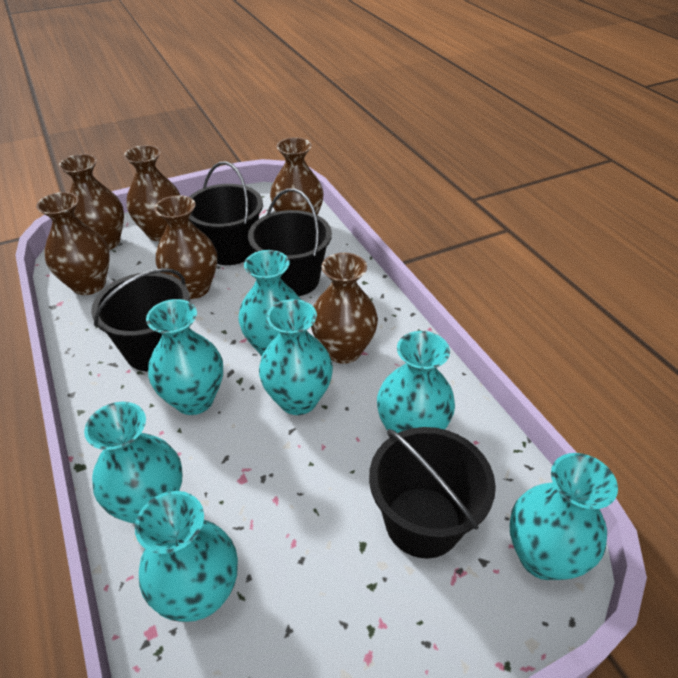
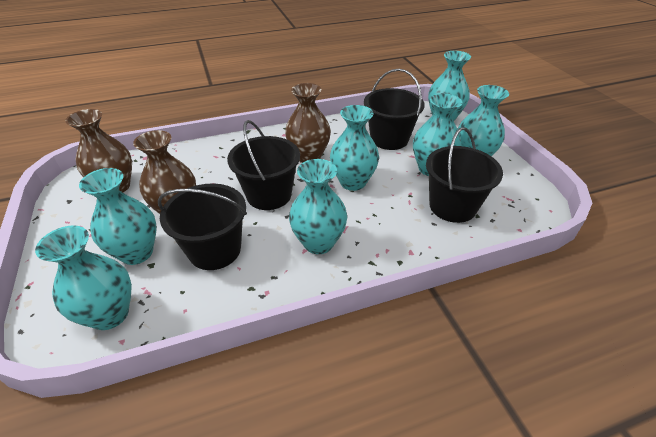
brown vase: [36,192,110,295] [58,154,124,250] [124,145,180,241] [154,195,217,299] [270,137,323,215] [311,253,378,364] = 6 -> [65,109,132,192] [133,130,196,214] [285,83,331,163] = 3

